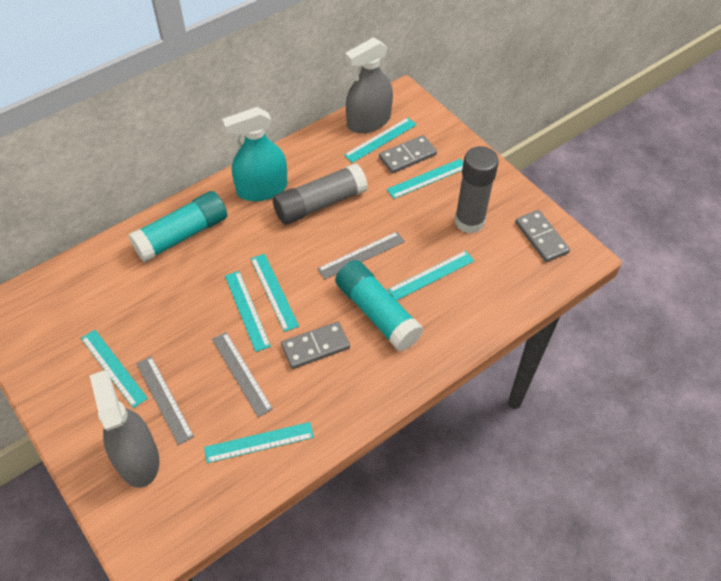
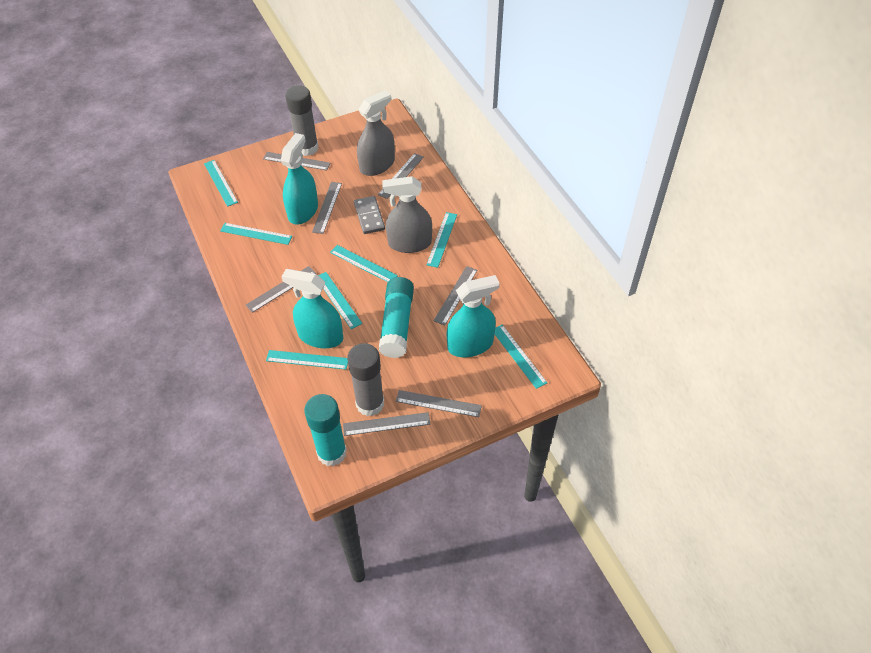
grey domino: [281,322,350,369] [379,135,437,174] [515,210,570,262] = 3 -> [354,196,385,234] = 1
grey ruler: [136,356,194,445] [212,332,273,417] [317,232,405,280] = 3 -> [246,266,316,313] [263,152,330,171] [312,182,342,234] [343,412,430,436] [378,153,424,199] [396,390,482,417] [434,266,478,325] = 7
turquoise spray bottle: [222,107,287,201] = 1 -> [281,133,318,225] [281,269,343,348] [447,275,500,357] = 3

